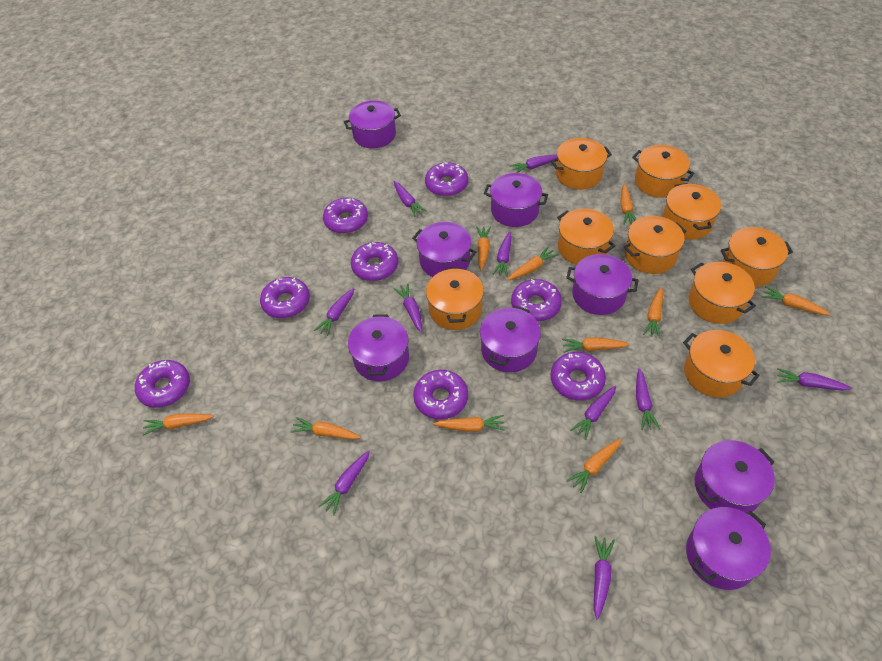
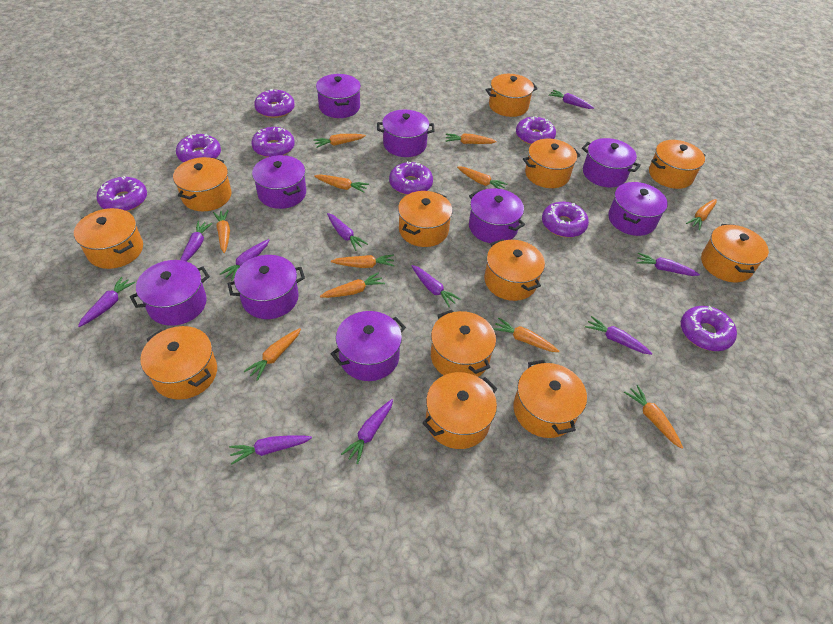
orange carrot: [142,413,214,436] [290,417,361,440] [433,415,505,432] [476,226,491,271] [507,246,558,280] [562,337,630,353] [566,439,622,493] [620,184,637,225] [643,287,663,338] [762,286,831,315] = 10 -> [213,210,230,253] [244,328,301,381] [313,134,366,148] [314,175,369,193] [320,272,385,298] [331,255,395,268] [446,133,497,144] [457,166,508,189] [493,318,559,352] [624,385,683,449] [686,199,716,230] = 11
orange pot: [426,267,484,330] [551,138,612,190] [557,208,615,265] [624,216,686,274] [632,145,694,198] [663,183,721,240] [683,330,760,398] [689,262,756,324] [721,227,793,287] = 9 -> [74,208,143,269] [140,326,217,400] [173,157,231,211] [398,191,452,247] [423,372,497,449] [431,310,496,377] [484,239,545,301] [485,74,538,117] [513,360,587,438] [523,139,581,188] [649,140,706,189] [701,224,769,282] = 12
purple pot: [344,100,401,148] [348,314,409,381] [412,222,476,277] [480,306,541,373] [484,173,548,227] [566,254,639,315] [686,507,771,590] [695,440,775,513] = 8 -> [130,260,210,326] [228,255,305,319] [252,155,306,209] [316,74,361,118] [331,311,406,381] [377,110,435,157] [469,188,525,243] [582,138,641,187] [608,182,668,236] = 9

